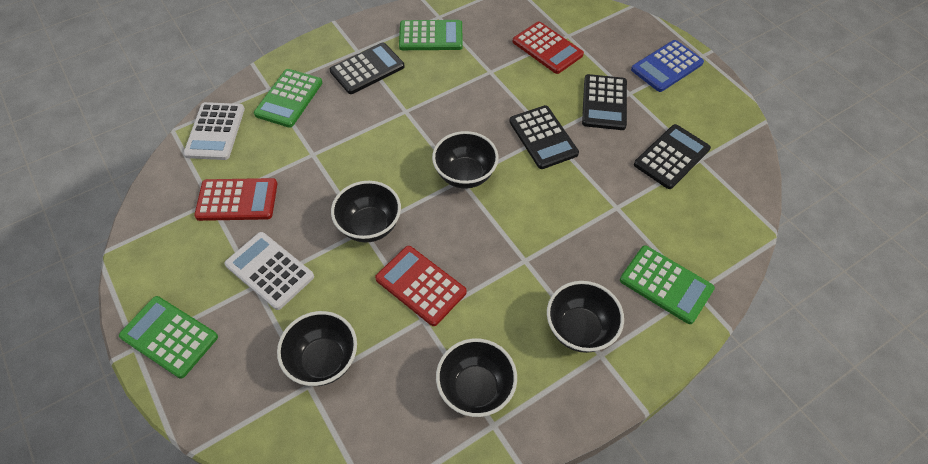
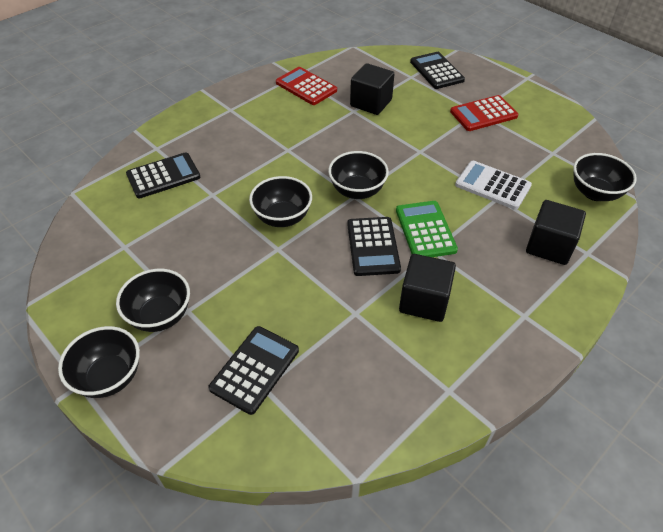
black cube: none = 0 -> [350,63,394,115] [399,254,456,322] [526,200,586,265] = 3
blue calculator: [631,40,704,92] = 1 -> none = 0
green calculator: [119,296,218,378] [254,69,322,128] [399,20,463,50] [620,245,715,324] = 4 -> [396,201,458,257] = 1
red calculator: [194,178,277,221] [375,246,467,326] [513,22,584,74] = 3 -> [276,67,337,105] [450,95,519,131] = 2
white calculator: [183,102,245,160] [225,232,314,310] = 2 -> [455,161,532,210] = 1

